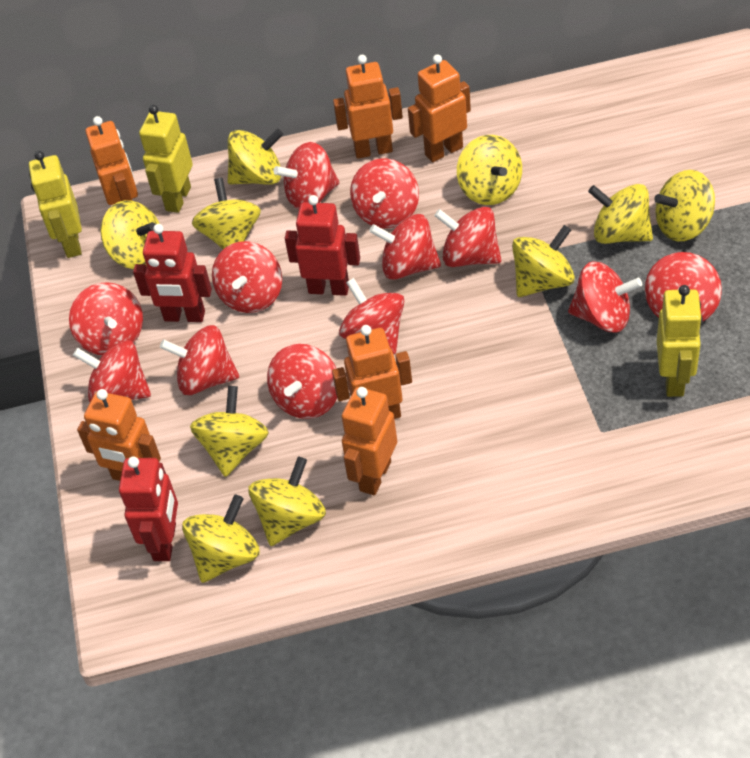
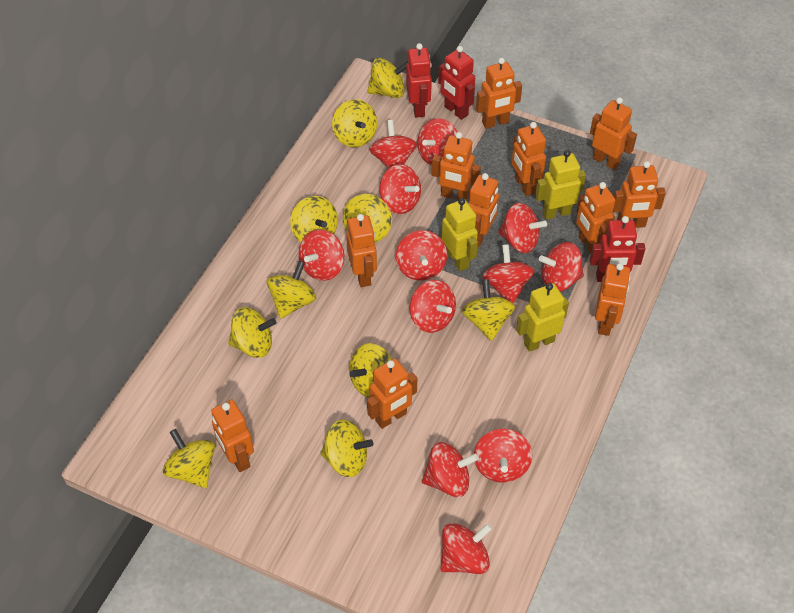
orange robot: [77,389,161,481] [85,116,138,205] [332,325,412,419] [333,55,403,159] [342,387,397,495] [408,54,471,162] = 6 -> [211,400,254,472] [347,214,377,287] [367,358,417,429] [432,132,481,201] [468,173,499,247] [476,58,522,129] [511,122,546,196] [576,182,615,254] [590,97,637,170] [595,263,631,336] [613,161,666,228] = 11

